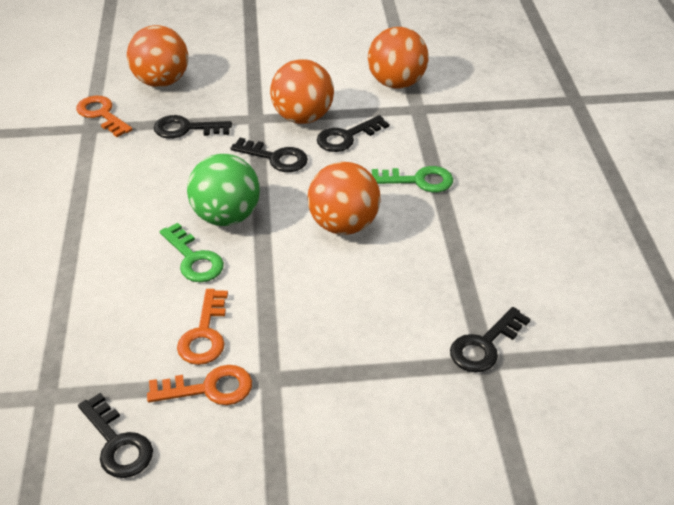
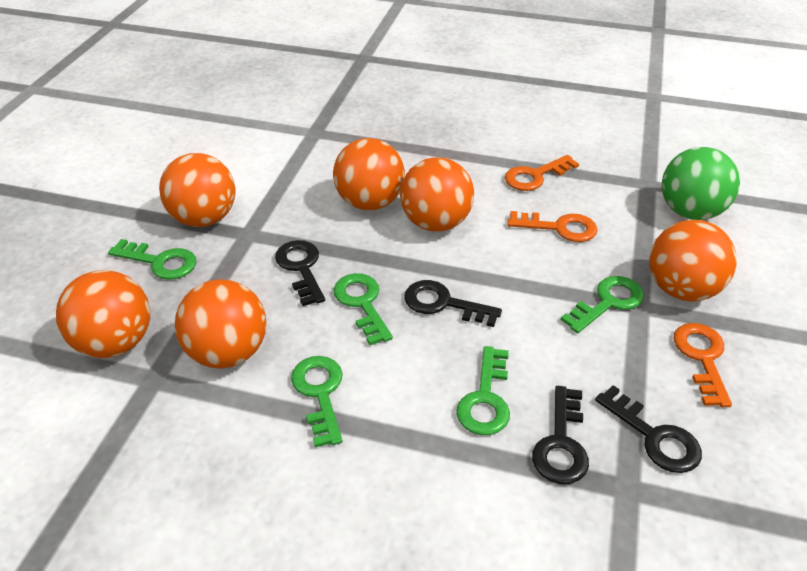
black key: [78,393,153,478] [154,115,232,139] [231,138,308,172] [317,115,389,152] [450,307,530,372] = 5 -> [275,240,325,306] [404,280,502,327] [532,386,589,484] [595,385,702,473] = 4
green key: [160,223,224,282] [372,166,453,192] = 2 -> [108,239,196,280] [291,356,343,448] [334,273,393,345] [456,346,510,435] [560,276,644,333] = 5
orange ball: [127,25,188,87] [270,59,334,124] [308,162,381,235] [368,27,429,89] = 4 -> [56,270,150,358] [159,153,236,227] [175,279,266,369] [333,138,405,210] [400,157,474,232] [649,220,737,301] = 6

